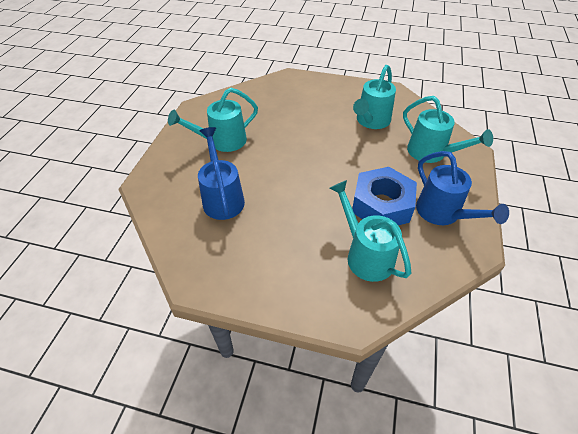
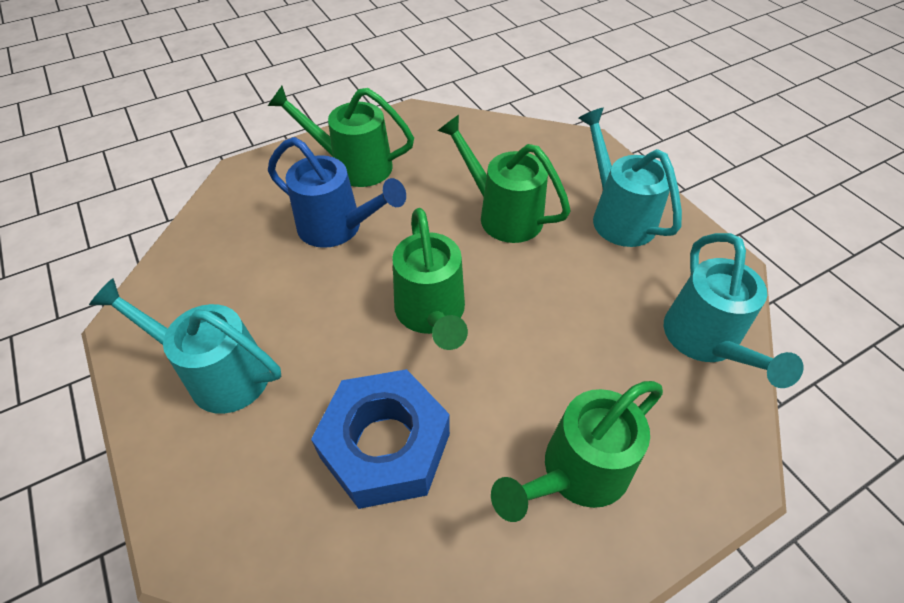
blue watering can: [198,127,245,220] [416,151,509,225] = 2 -> [268,137,406,248] = 1
green watering can: none = 0 -> [268,86,414,187] [392,208,468,350] [438,115,571,243] [491,381,663,522] = 4
turquoise watering can: [168,88,258,152] [330,180,411,282] [353,65,396,129] [403,96,493,163] = 4 -> [89,278,281,414] [579,108,682,247] [664,233,804,388] = 3

